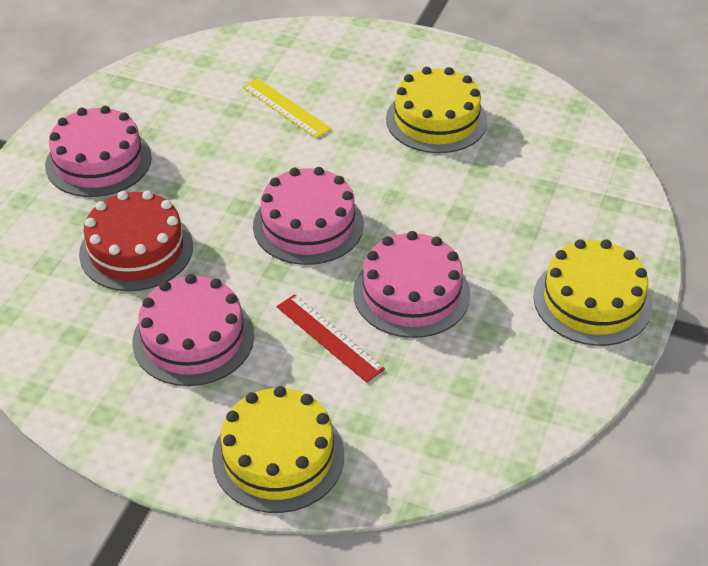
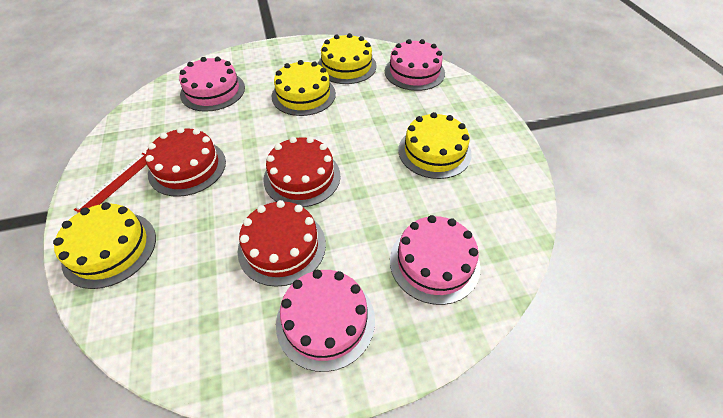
red cake: [79,190,193,291] = 1 -> [145,127,226,197] [238,200,326,287] [263,137,340,207] = 3
yellow cake: [212,386,344,513] [386,67,487,153] [533,239,653,346] = 3 -> [53,202,156,289] [272,60,336,116] [318,33,377,84] [398,112,472,179] = 4
yellow ruler: [242,78,331,138] = 1 -> none = 0

